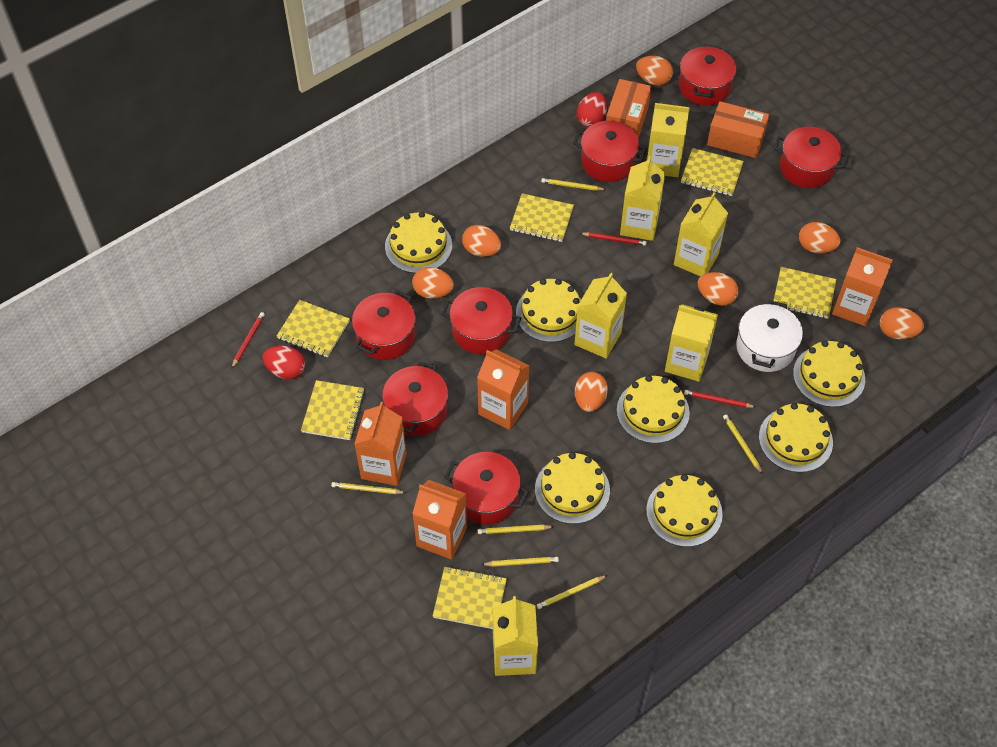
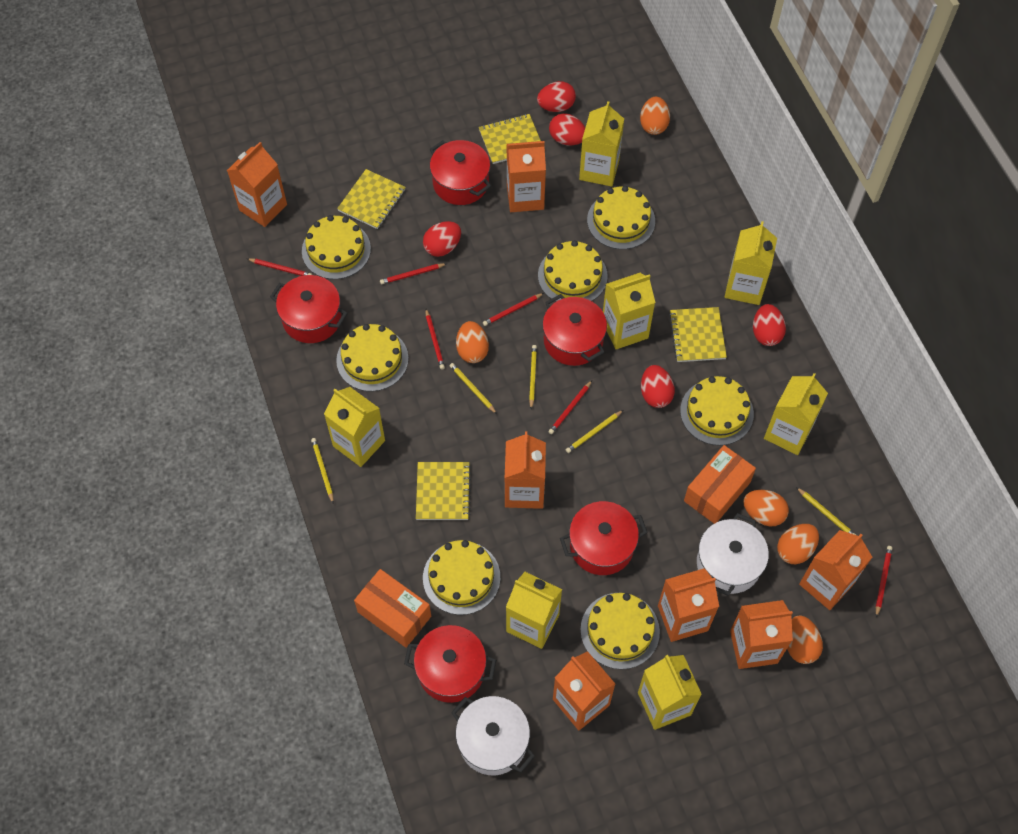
orange carton: [354,402,407,486] [412,480,467,560] [477,349,530,430] [832,247,893,326] = 4 -> [227,142,287,227] [504,431,546,509] [507,141,546,212] [553,651,615,730] [658,568,719,642] [730,600,793,669] [799,530,872,610] = 7
orange egg: [412,267,454,299] [462,225,501,257] [575,372,608,412] [636,56,673,86] [698,272,738,306] [799,222,840,253] [880,307,924,339] = 7 -> [456,321,489,363] [640,97,670,135] [743,490,789,527] [777,524,819,564] [787,615,823,664] = 5
red egg: [262,346,305,379] [577,92,607,127] = 2 -> [423,221,461,257] [537,81,576,112] [549,113,585,145] [641,365,675,408] [753,304,786,346] = 5
red pencil: [231,312,265,369] [580,232,647,246] [684,390,755,408] = 3 -> [248,258,312,276] [380,263,447,284] [426,309,445,370] [483,293,544,326] [548,380,592,434] [876,546,892,618] = 6
red pot: [352,290,416,360] [382,361,448,436] [441,287,521,354] [444,452,529,525] [573,121,647,182] [679,44,736,106] [774,127,849,188] = 7 -> [270,275,348,343] [404,625,496,703] [430,140,491,205] [542,294,607,366] [560,501,648,575] = 5
white pot: [736,300,803,372] = 1 -> [451,696,535,775] [697,513,769,596] = 2
yellow carton: [493,596,538,676] [574,273,627,359] [620,156,665,241] [647,103,690,177] [665,304,718,382] [674,192,728,276] = 6 -> [324,387,385,467] [506,572,562,649] [579,101,624,187] [603,273,656,349] [638,655,702,730] [725,221,777,305] [764,373,828,455] = 7
yellow notebook: [277,300,350,357] [301,380,365,440] [433,567,507,629] [510,193,574,242] [681,148,744,196] [774,267,836,319] = 6 -> [337,169,406,229] [416,462,471,520] [479,114,541,164] [669,307,727,362] = 4
yellow pencil: [331,482,406,494] [478,525,554,534] [481,557,559,567] [537,575,608,609] [541,178,606,191] [723,414,763,474] = 6 -> [311,438,334,503] [450,363,497,414] [529,345,537,409] [566,410,623,453] [796,487,856,535] = 5

